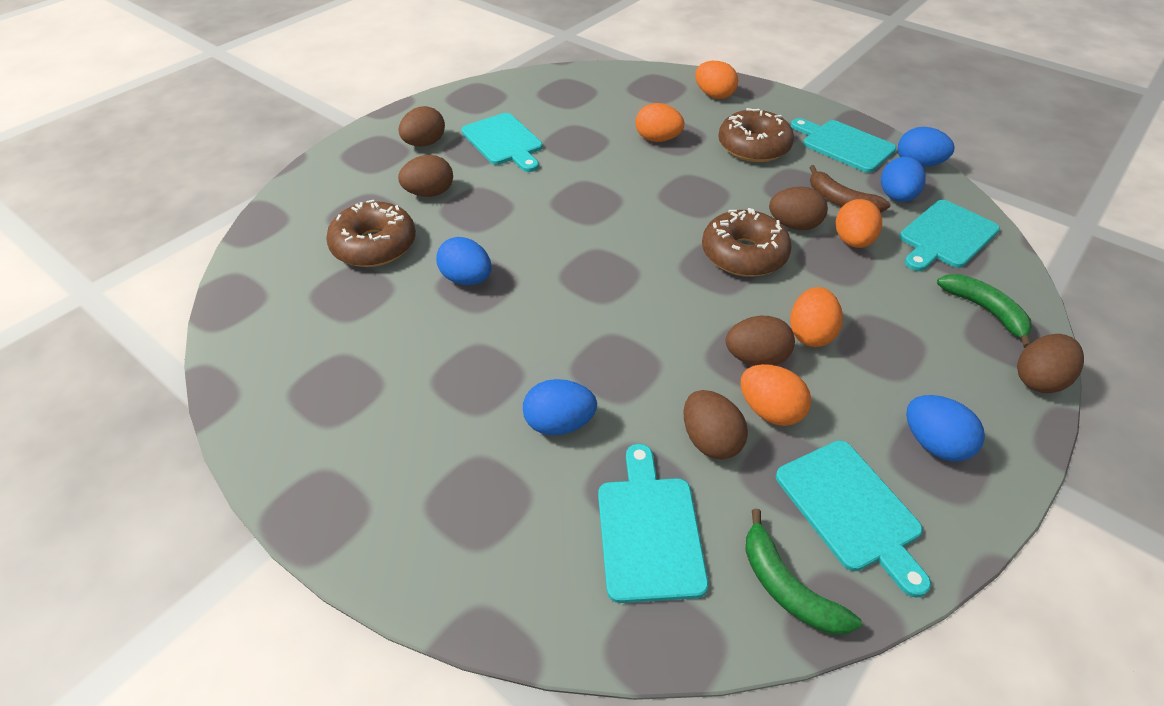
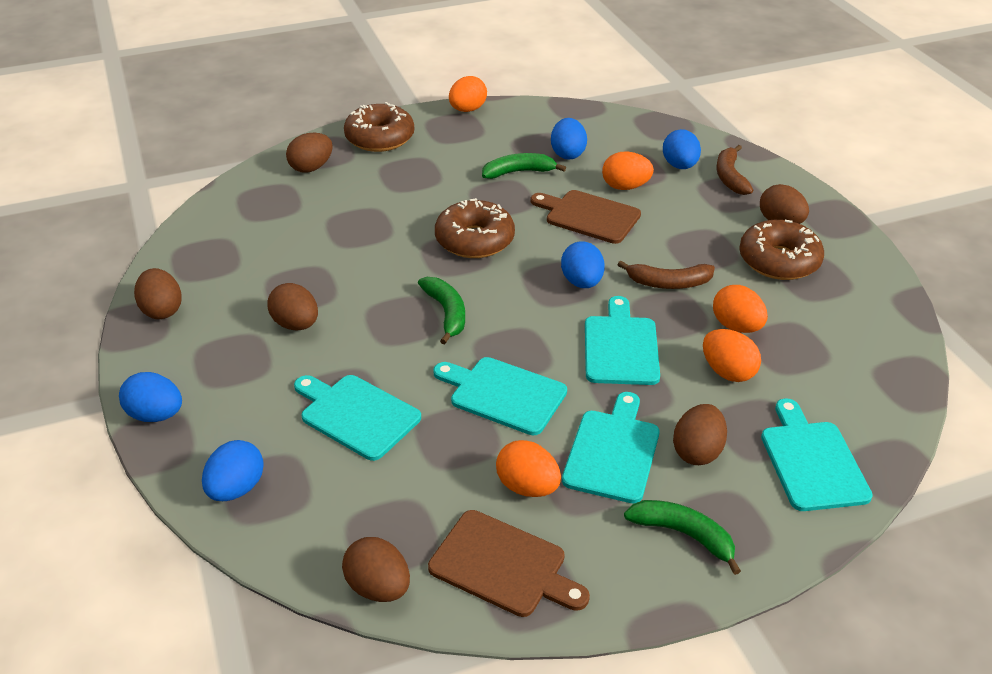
brown banana: [809,165,891,212] = 1 -> [617,260,715,289] [717,145,753,195] = 2
brown cutting board: none = 0 -> [428,510,590,617] [530,190,641,244] = 2
green banana: [745,509,862,635] [937,274,1032,348] = 2 -> [418,277,465,344] [482,153,566,179] [624,500,741,575] = 3

